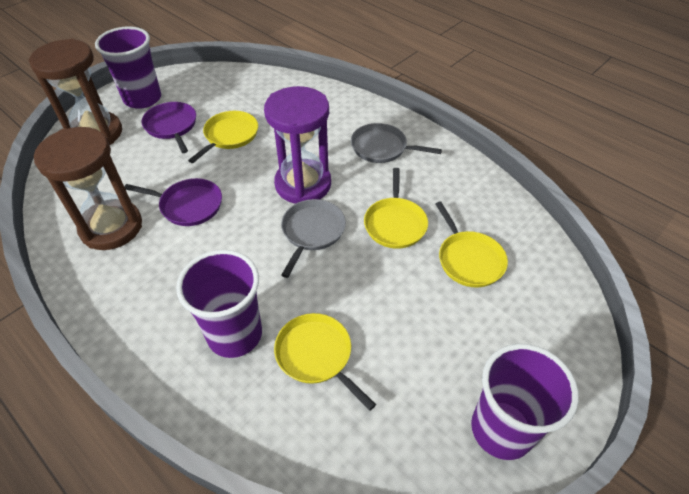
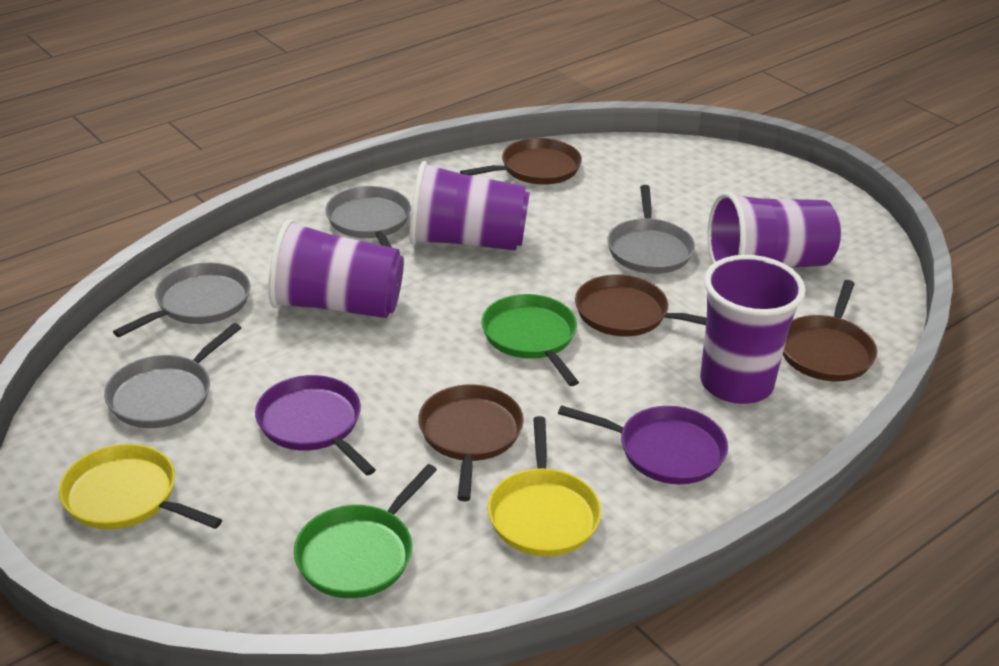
brown hourglass: [29,39,122,145] [34,127,142,250] = 2 -> none = 0
brown pan: none = 0 -> [418,384,524,501] [460,138,582,185] [575,274,707,336] [783,280,877,381] = 4
green pan: none = 0 -> [294,464,437,598] [481,294,579,386] = 2
grey pan: [281,199,346,278] [351,123,442,163] = 2 -> [104,323,241,428] [113,263,251,337] [325,186,411,247] [607,185,695,274] = 4
purple cup: [95,26,161,109] [176,250,262,358] [471,344,579,460] = 3 -> [268,219,404,318] [409,161,530,251] [700,255,806,404] [707,192,841,268] = 4
purple hourglass: [264,86,331,204] = 1 -> none = 0
yellow pan: [188,111,258,163] [274,313,376,411] [364,168,428,249] [435,201,508,288] = 4 -> [59,444,222,529] [488,416,601,556] = 2

